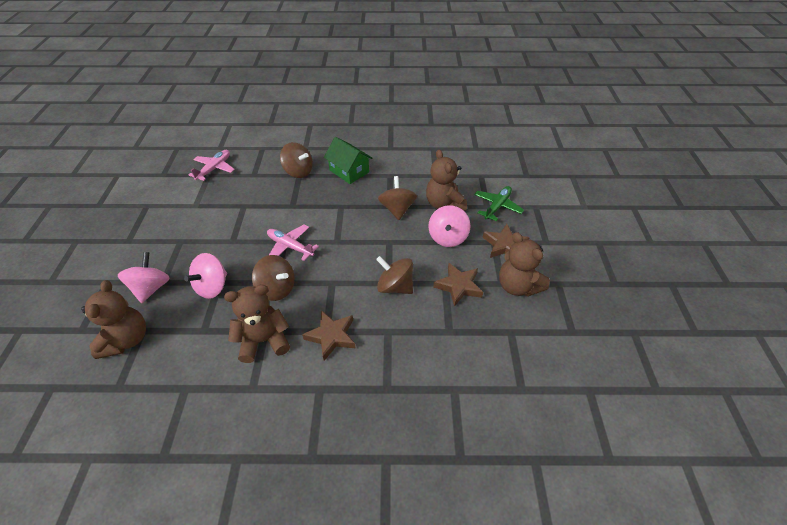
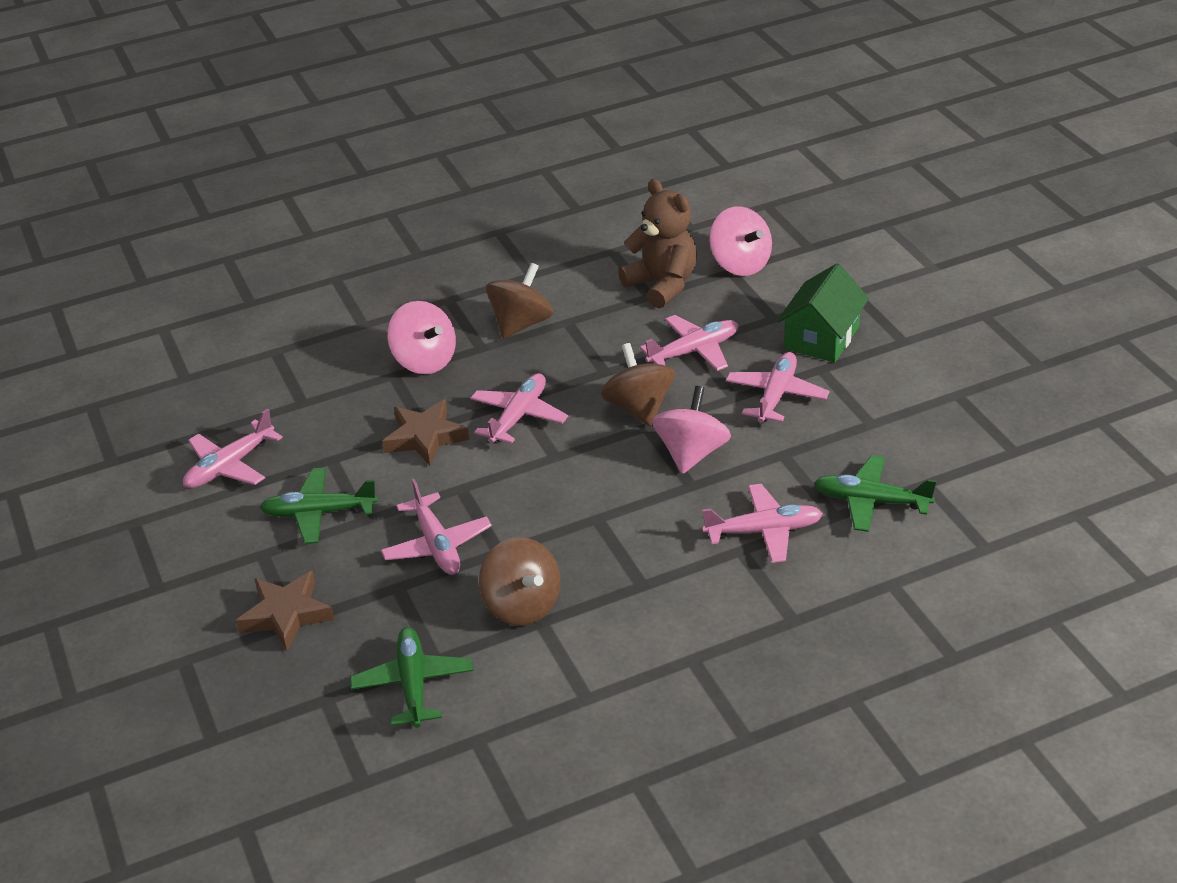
brown spinning top: [252,255,295,301] [280,142,313,178] [376,256,413,294] [378,176,417,220] = 4 -> [479,537,561,626] [486,263,553,339] [601,343,675,426] = 3
brown star: [302,310,356,361] [433,263,483,307] [482,224,529,258] = 3 -> [236,571,335,651] [382,399,469,466] = 2
brown teddy bear: [81,280,146,359] [224,284,290,363] [426,150,467,211] [499,232,550,296] = 4 -> [618,179,697,308] = 1
green plane: [474,186,524,221] = 1 -> [260,468,378,544] [350,627,474,728] [814,455,936,532] = 3
pink plane: [188,150,235,181] [267,224,319,261] = 2 -> [183,409,283,488] [381,479,492,575] [470,373,568,444] [640,315,739,371] [702,484,823,563] [726,352,830,423] = 6

